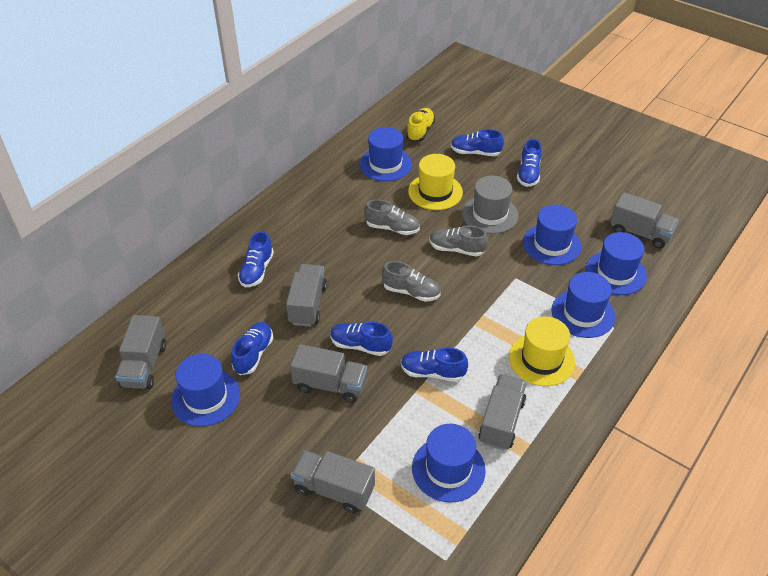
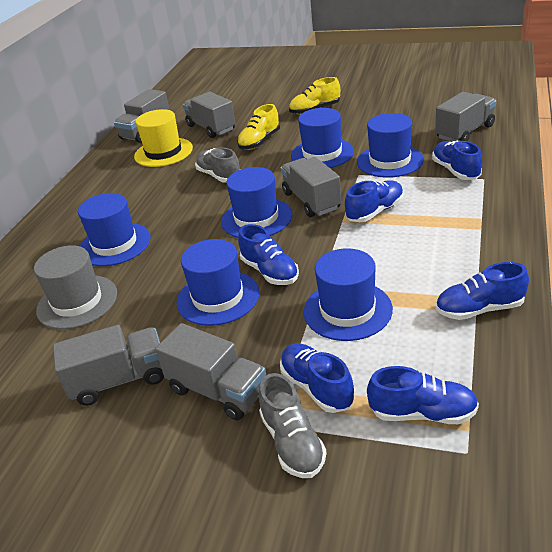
grey shoe: [364,199,420,235] [382,261,440,302] [429,226,488,257] = 3 -> [195,147,240,183] [259,373,327,478] = 2
yellow hat: [408,154,463,210] [509,316,575,386] = 2 -> [134,109,193,167] = 1
yellow shoe: [406,108,435,142] = 1 -> [237,104,280,150] [289,77,340,115] = 2

